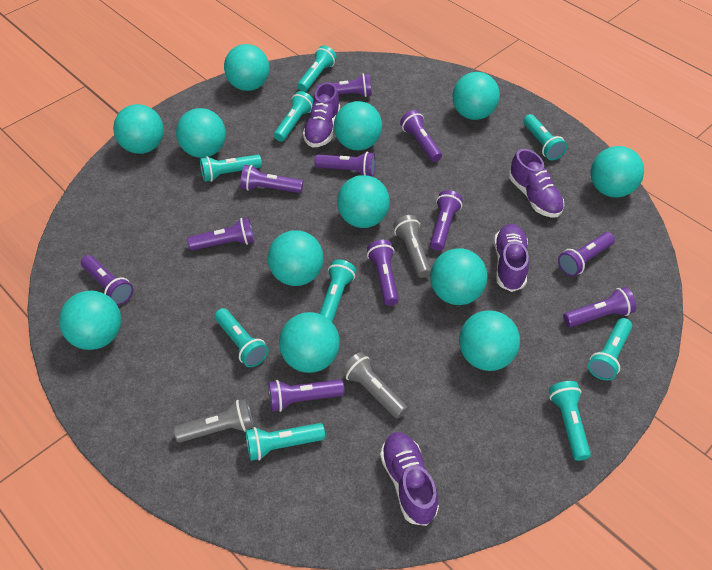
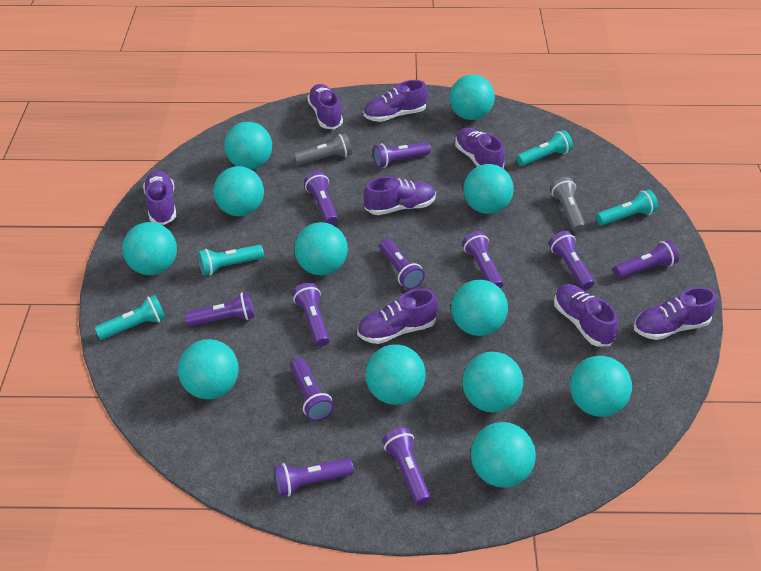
grey flashlight: [174,399,254,443] [341,352,408,419] [393,215,431,278] = 3 -> [294,133,352,165] [551,177,586,233] = 2
purple shoe: [303,82,340,147] [380,432,439,526] [494,224,529,292] [509,149,564,217] = 4 -> [143,171,176,225] [307,84,343,129] [357,289,438,344] [363,80,428,122] [364,177,436,215] [455,127,505,169] [554,284,618,347] [634,287,717,340] = 8
turquoise flashlight: [200,154,262,182] [215,308,268,367] [246,423,325,461] [274,91,313,142] [297,46,337,92] [319,259,356,322] [523,114,567,160] [549,381,591,461] [588,318,632,380] = 9 -> [95,295,166,340] [198,245,264,276] [516,130,573,166] [596,189,658,226] = 4

